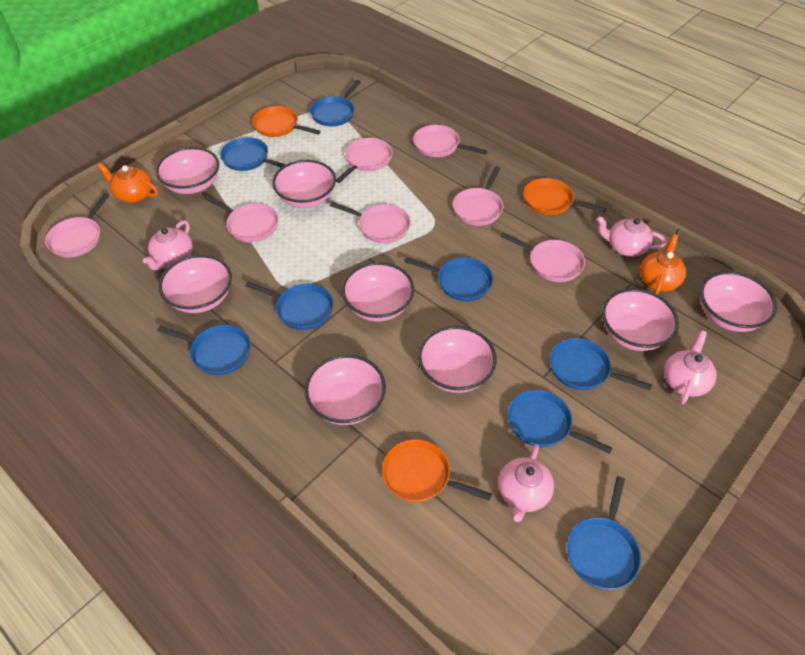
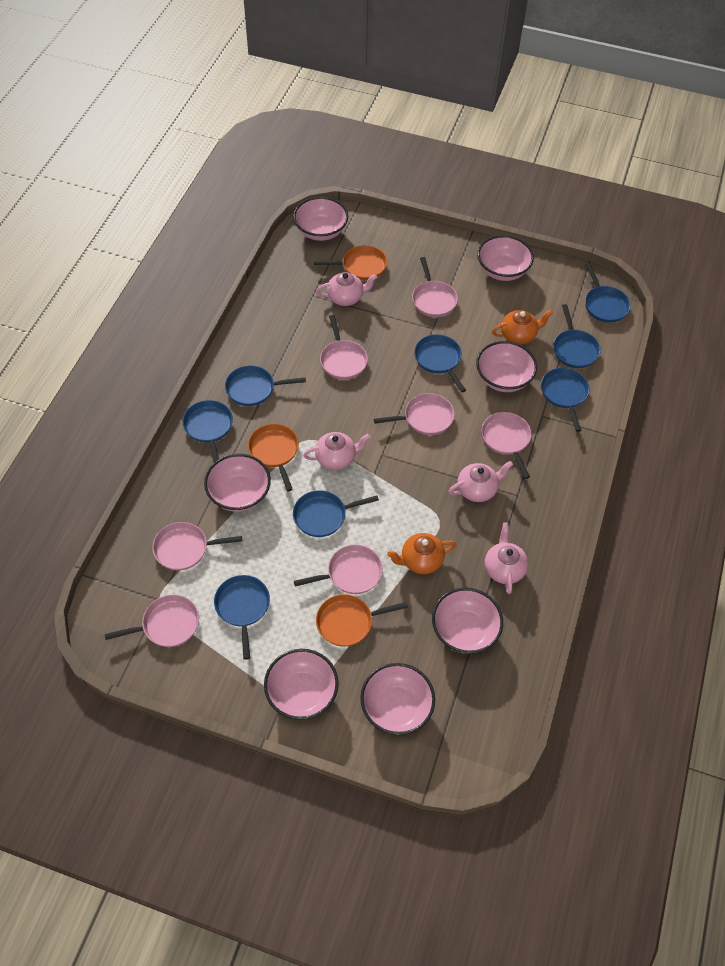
pink bowl: [156,147,219,194] [159,255,232,313] [272,160,336,208] [305,354,386,425] [342,262,414,322] [418,326,496,393] [602,288,679,351] [700,271,777,332] = 8 -> [204,454,271,512] [264,649,339,720] [293,197,348,241] [360,663,435,735] [432,588,503,654] [476,341,537,392] [477,235,534,281] = 7

